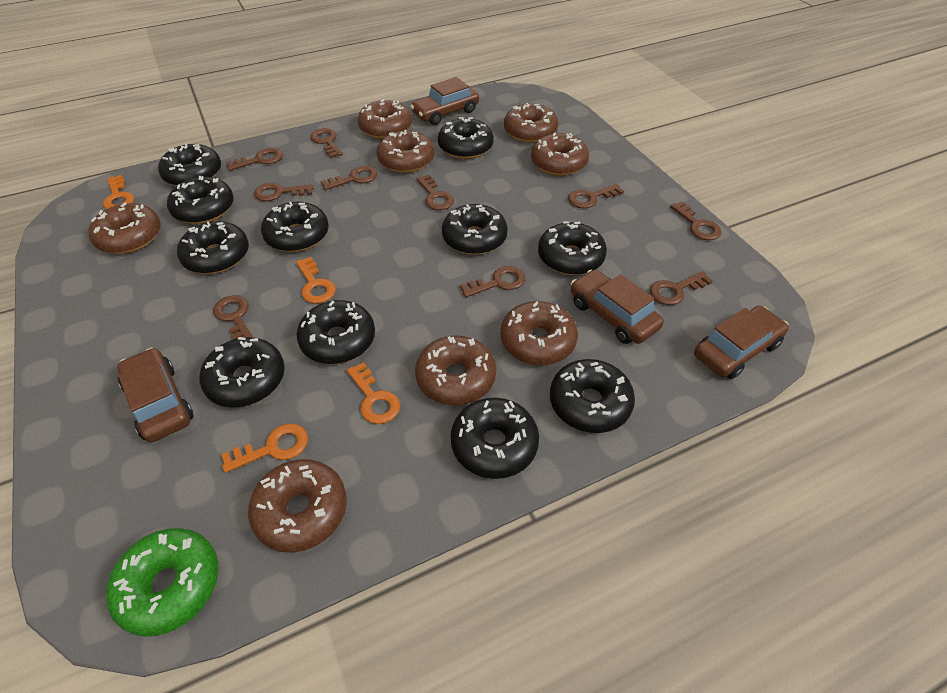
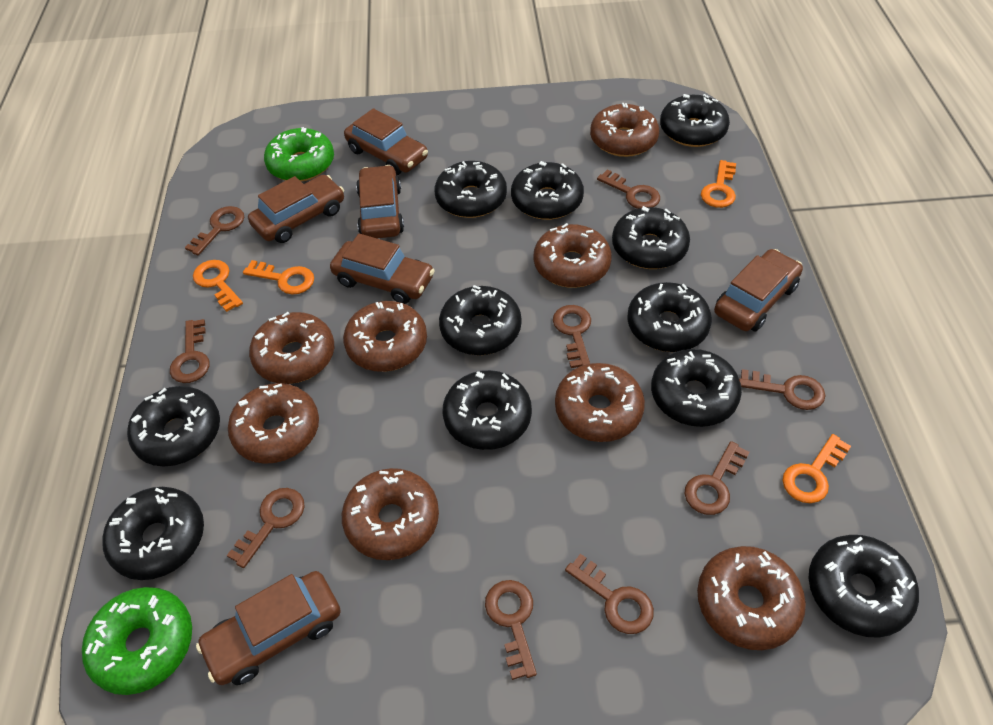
brown car: [117,348,193,442] [410,77,479,125] [571,270,664,344] [694,306,789,379] = 4 -> [196,571,340,685] [248,175,344,243] [330,234,435,304] [344,108,428,175] [356,165,404,238] [714,249,803,331] = 6
brown key: [213,295,253,340] [226,148,283,171] [254,183,314,201] [310,128,343,158] [321,166,377,190] [416,175,454,210] [460,266,525,298] [568,184,624,209] [650,271,713,305] [670,201,721,240] = 10 -> [170,319,210,383] [185,206,244,255] [227,488,305,568] [485,580,537,680] [553,305,591,368] [565,554,654,634] [597,169,660,209] [684,441,749,515] [739,369,825,410] = 9
green donut: [106,528,218,637] = 1 -> [82,587,192,695] [264,127,334,182] = 2

